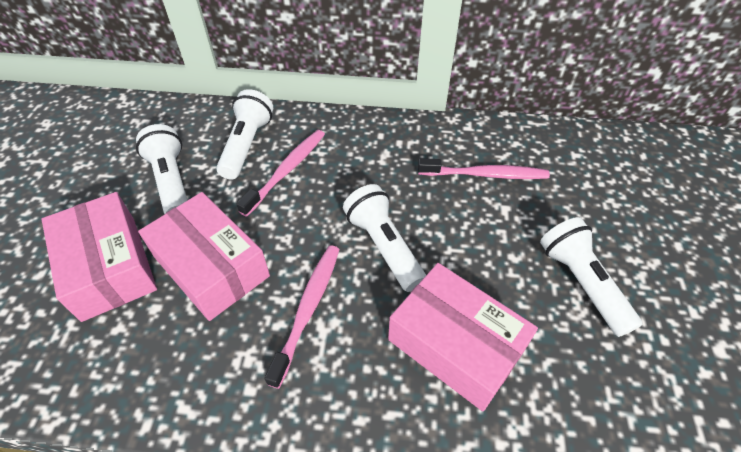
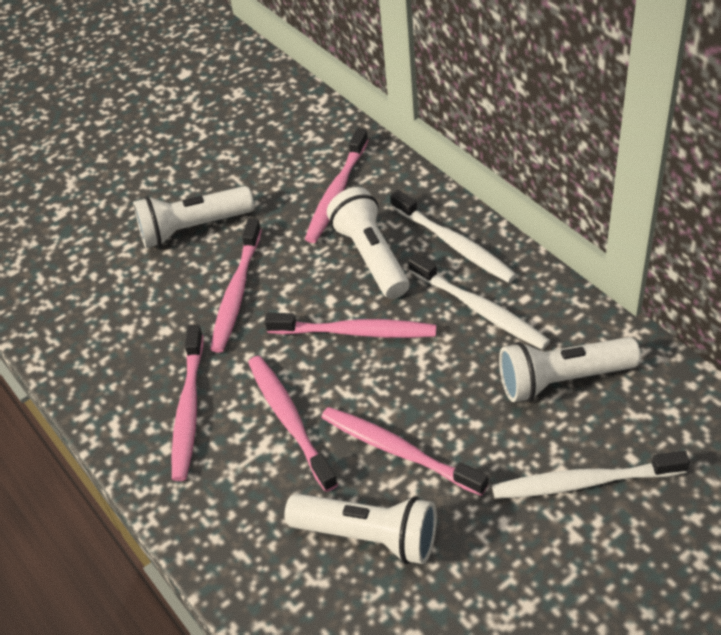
pink box: [42,192,157,322] [138,192,270,321] [388,263,538,411] = 3 -> none = 0
pink toothbrush: [237,130,325,217] [265,245,340,389] [418,158,550,179] = 3 -> [172,325,203,481] [210,219,262,353] [248,356,338,492] [265,313,436,338] [305,128,369,243] [321,407,488,496] = 6
white toothbrush: none = 0 -> [391,190,517,283] [408,253,550,350] [492,451,690,499] = 3

